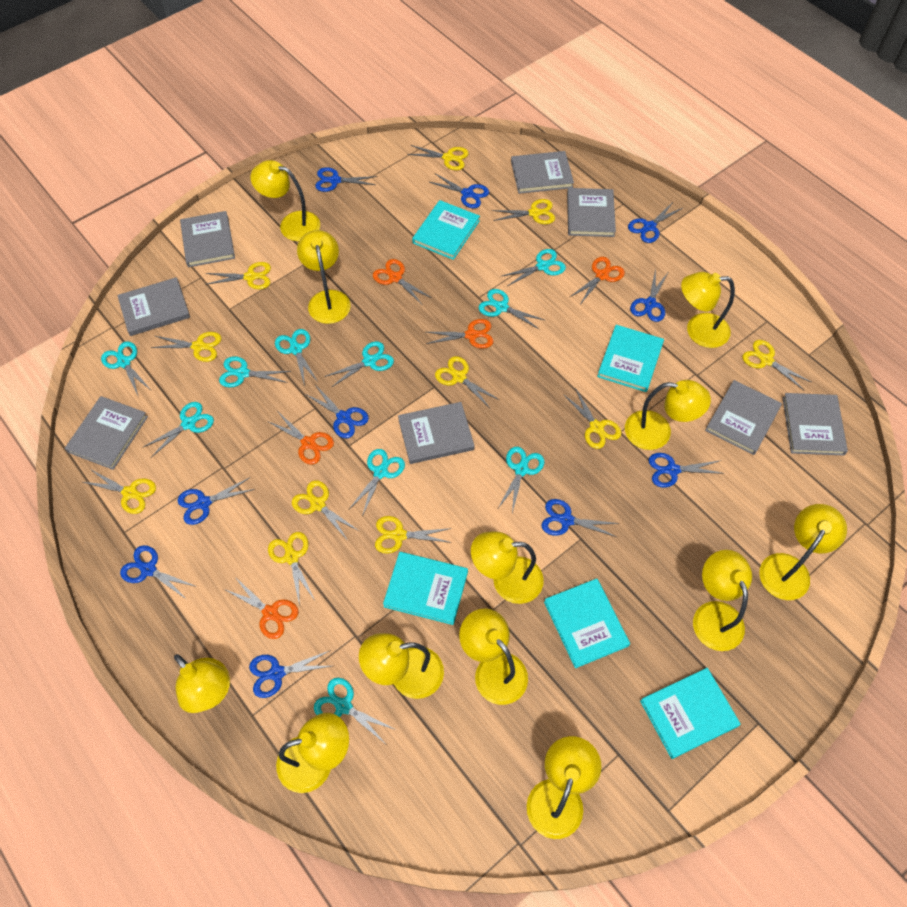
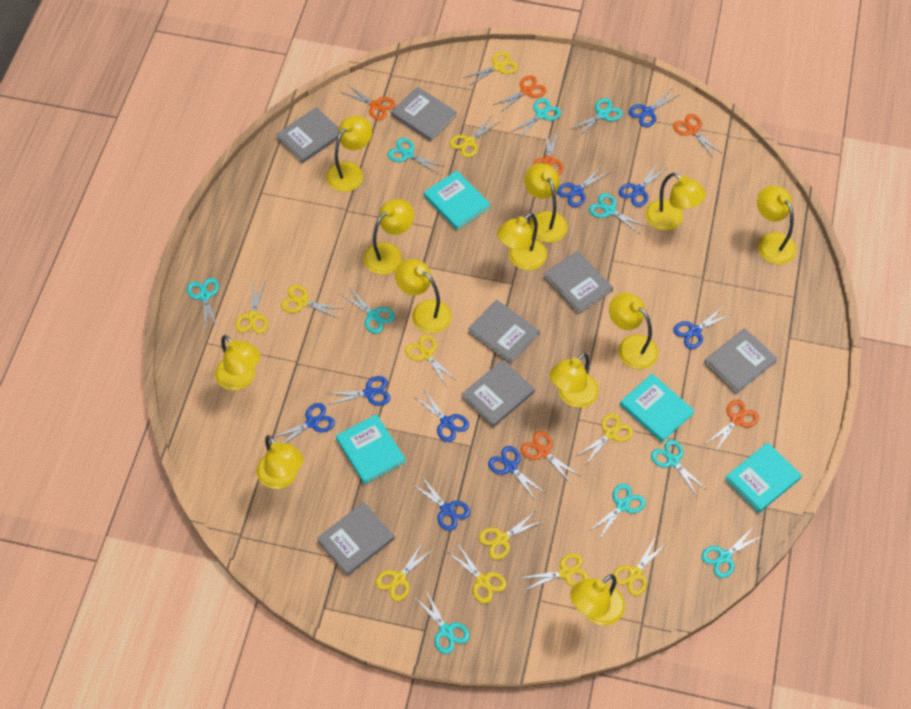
blue scissors: [120,545,197,599] [178,478,255,525] [249,650,332,698] [305,386,369,438] [315,167,377,192] [429,174,489,208] [541,499,619,537] [628,201,683,243] [630,269,668,322] [649,453,725,488] = 10 -> [272,403,335,443] [326,376,390,406] [412,475,470,531] [415,388,469,442] [488,446,546,501] [557,166,609,207] [619,164,666,207] [628,90,679,127] [673,306,732,349] = 9
grey book: [65,396,148,470] [117,277,190,336] [180,211,235,267] [398,402,475,464] [511,151,574,194] [567,188,616,237] [705,380,782,455] [782,393,848,456] = 8 -> [276,107,339,163] [316,502,395,576] [391,87,457,142] [461,360,535,427] [468,300,540,364] [544,251,613,314] [704,328,778,394] = 7
orange scissors: [224,576,299,639] [267,412,334,465] [373,259,432,306] [426,319,493,349] [570,257,625,303] = 5 -> [341,84,396,120] [494,75,546,113] [521,431,580,485] [533,129,563,175] [673,114,722,158] [707,400,759,451] = 6
turquoise book: [383,552,468,625] [412,200,480,260] [544,579,630,668] [597,325,664,392] [640,668,741,759] = 5 -> [336,414,406,484] [424,171,490,230] [620,374,695,442] [725,442,802,513] = 4

